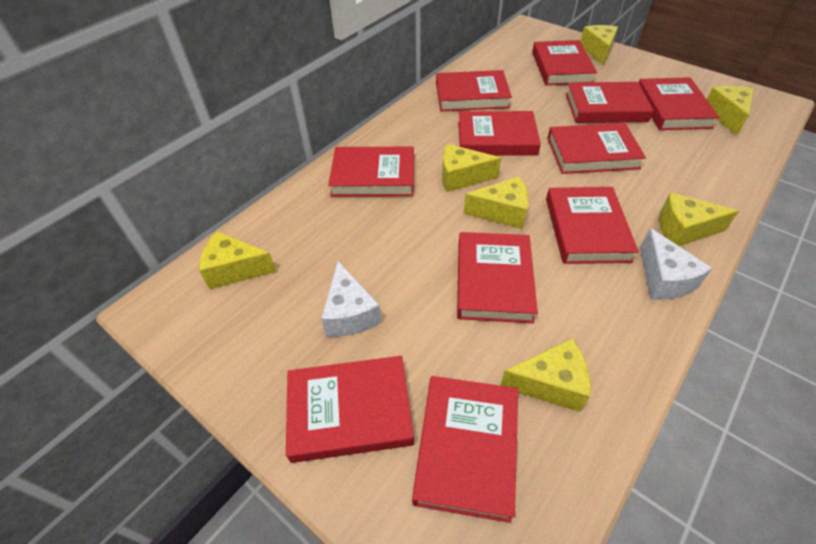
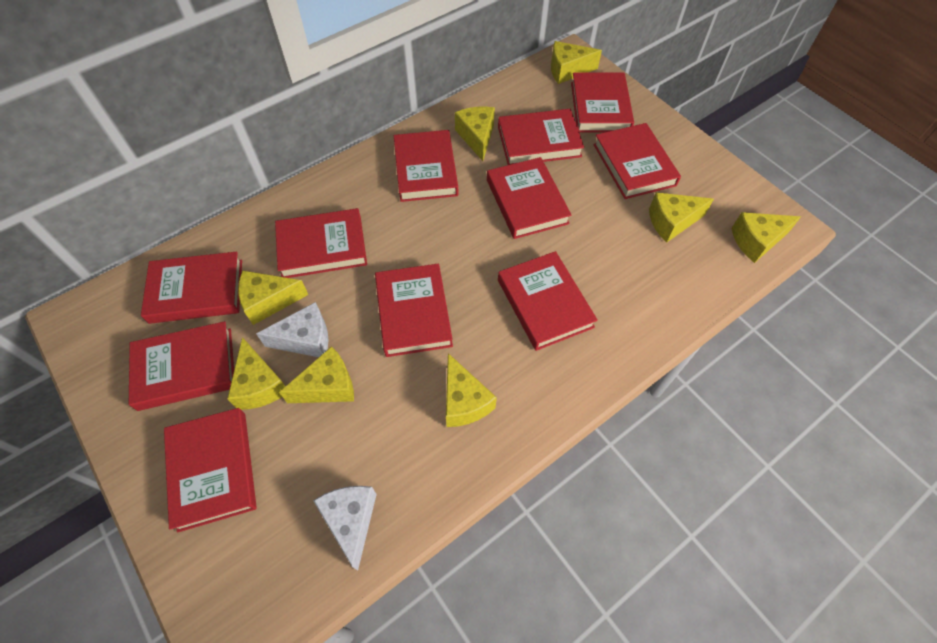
yellow cheese: [199,231,276,289] [442,144,501,192] [464,176,529,229] [500,338,591,412] [580,25,618,65] [659,193,739,246] [707,86,754,135] = 7 -> [227,337,286,410] [238,271,308,325] [279,346,354,403] [446,353,497,427] [455,107,495,161] [551,41,602,84] [649,192,714,242] [731,212,801,263] = 8

